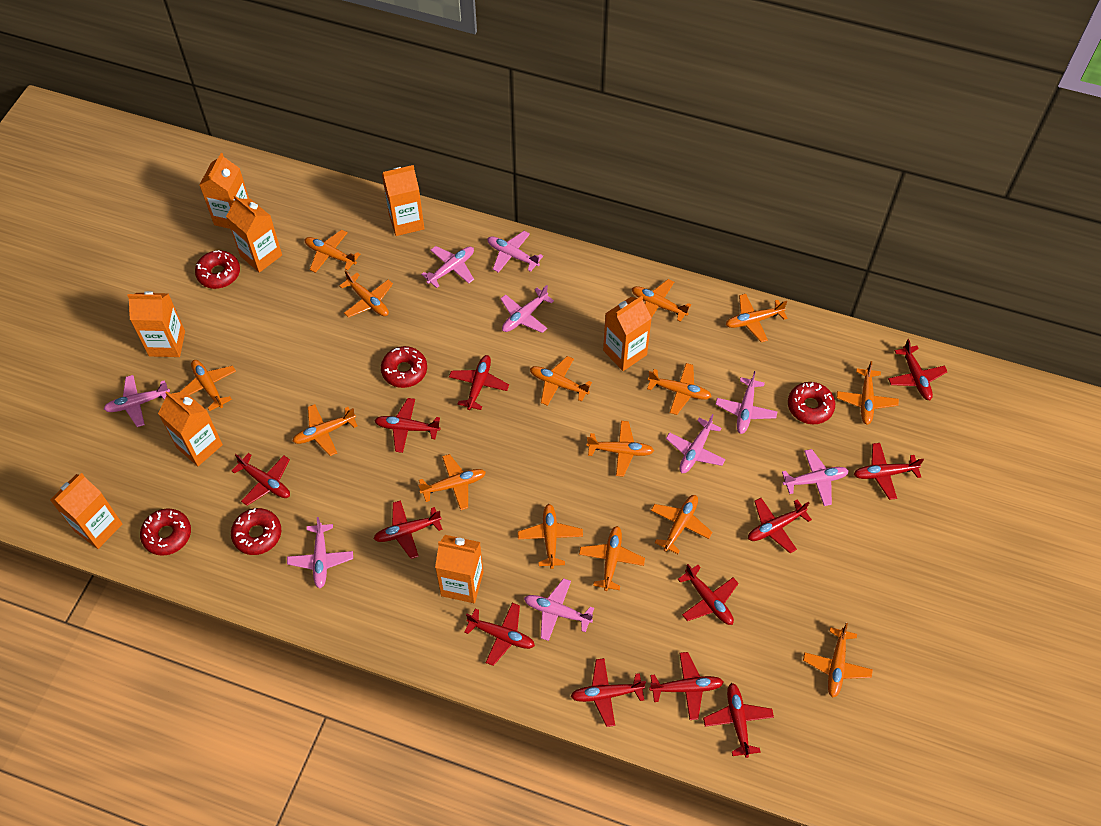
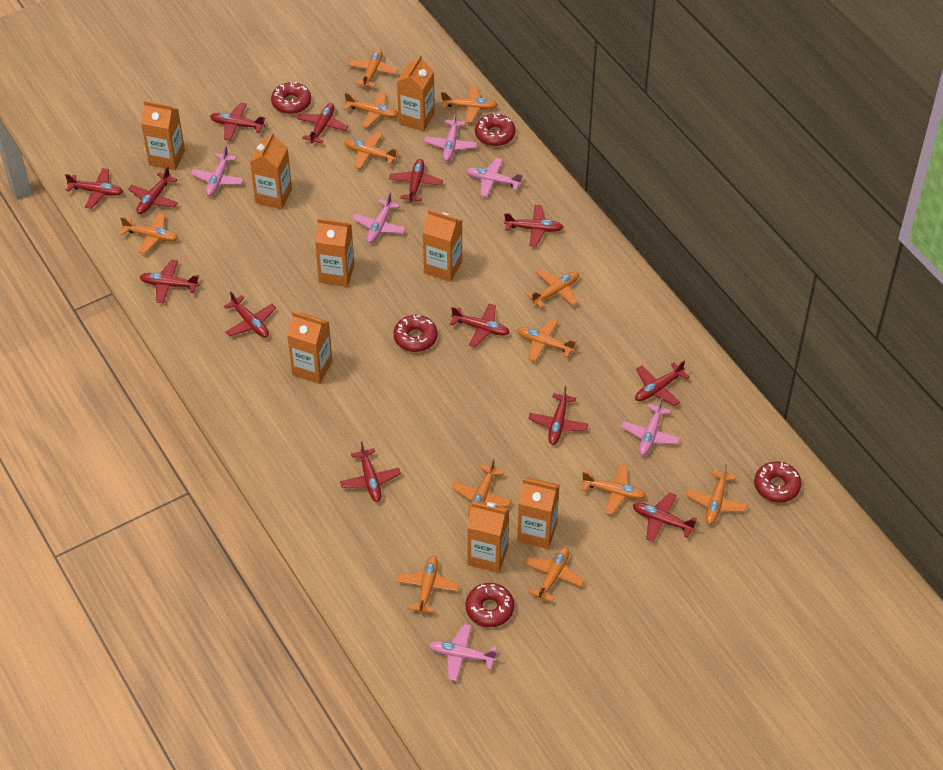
orange plane: [180,360,236,411] [292,404,357,456] [305,230,360,273] [339,270,393,318] [418,454,486,510] [518,504,583,569] [530,356,592,406] [579,526,645,591] [587,421,654,477] [632,279,691,322] [647,363,712,415] [651,495,713,554] [725,294,787,342] [803,623,873,698] [837,361,899,425] = 15 -> [120,212,178,254] [344,91,398,128] [344,132,399,169] [347,49,398,88] [396,556,460,614] [441,85,497,123] [452,459,512,517] [517,318,577,362] [524,547,585,602] [527,269,579,308] [581,464,646,515] [686,464,747,524] = 12
pink plane: [104,375,170,427] [287,517,353,588] [421,246,474,288] [487,231,543,273] [501,285,554,333] [524,578,594,641] [666,414,726,473] [715,371,778,434] [782,449,849,506] = 9 -> [191,146,244,196] [352,193,406,243] [424,111,477,161] [429,624,497,681] [466,158,523,197] [621,398,680,455] = 6
red plane: [232,453,290,506] [374,398,441,453] [374,500,442,559] [449,355,509,410] [464,603,535,666] [570,658,646,727] [649,652,724,720] [678,564,739,625] [703,683,774,758] [748,498,812,553] [854,443,924,500] [888,339,948,400] = 12 -> [65,168,123,209] [128,166,178,214] [140,260,199,303] [210,103,266,141] [224,291,276,338] [297,103,348,143] [340,442,401,502] [389,159,443,203] [450,303,510,348] [504,205,563,247] [528,386,588,445] [633,492,697,542] [635,361,689,406] = 13

